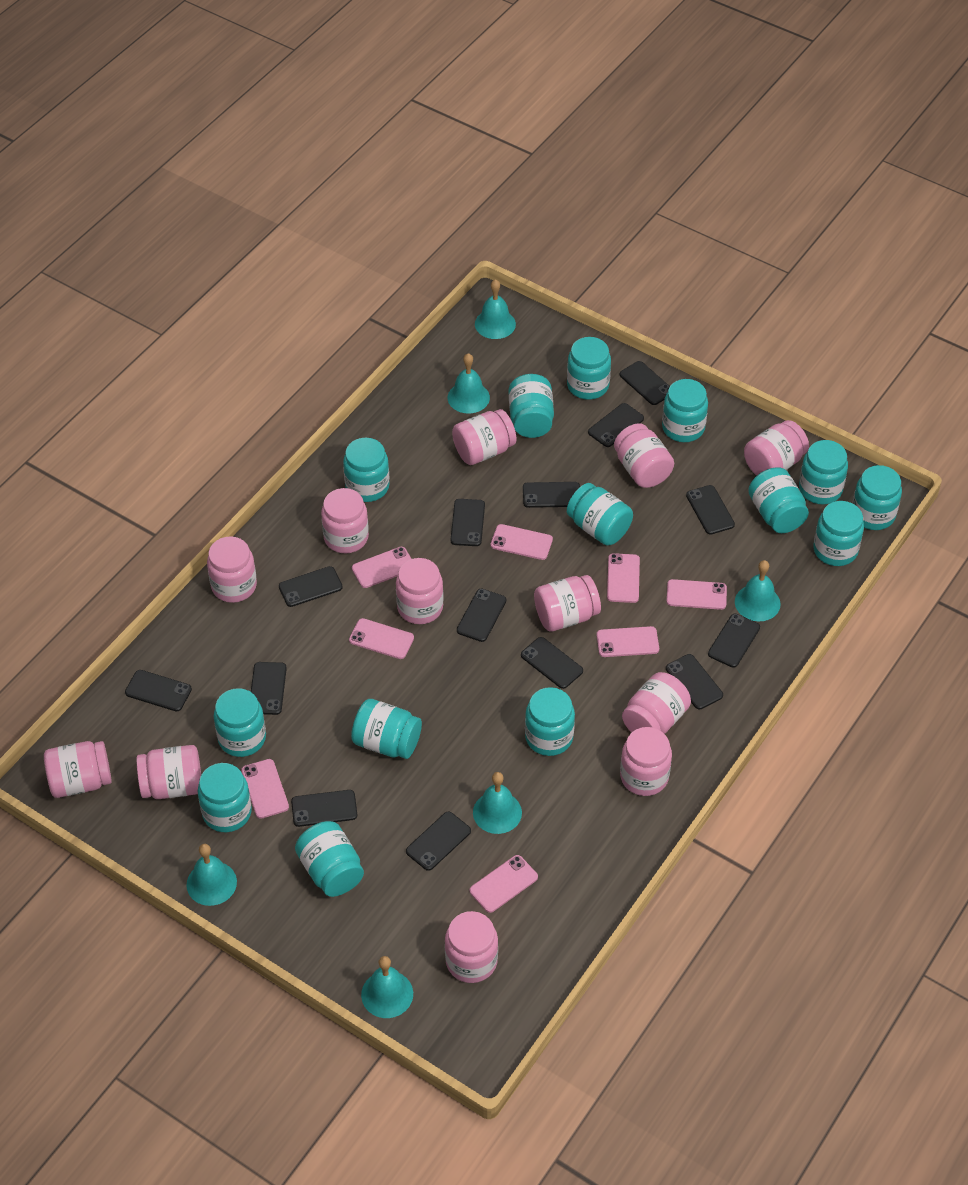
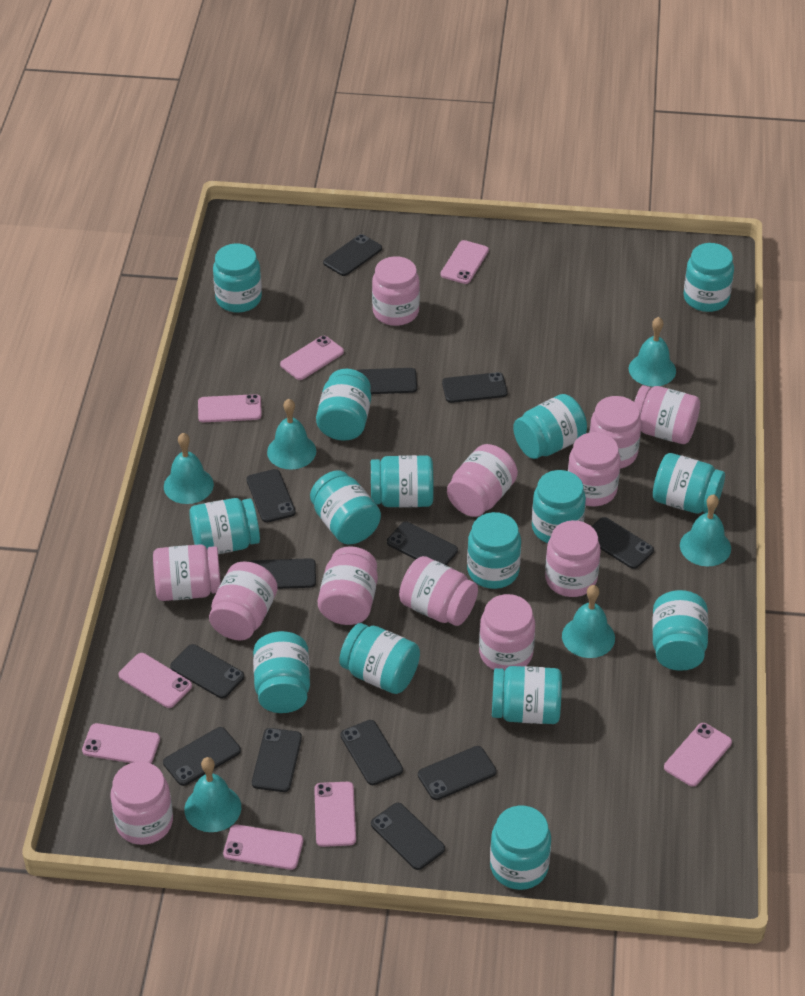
black phone: [125,670,192,711] [251,662,287,715] [279,566,343,607] [291,790,357,827] [406,811,471,871] [450,499,485,546] [457,589,506,642] [521,637,583,689] [523,482,580,508] [588,403,644,447] [620,361,670,405] [666,654,723,709] [686,485,735,535] [708,614,760,668] = 14 -> [163,727,241,786] [170,644,244,698] [246,469,296,523] [250,558,316,589] [252,728,302,792] [323,234,382,276] [340,720,403,785] [357,368,417,394] [371,803,445,870] [387,522,458,565] [418,746,497,800] [442,372,508,403] [591,517,654,569] = 13
turquoise jar: [198,763,252,832] [214,688,266,757] [295,821,364,897] [343,438,390,502] [351,699,422,759] [508,374,554,438] [525,687,575,756] [567,337,611,400] [567,483,633,546] [662,379,708,442] [748,467,809,533] [799,440,848,504] [813,501,864,566] [852,465,902,530] = 14 -> [189,498,260,554] [213,243,262,313] [253,631,310,713] [310,471,381,544] [316,369,371,441] [339,623,420,694] [371,455,433,508] [467,512,521,589] [490,806,551,890] [492,666,562,724] [513,394,587,459] [532,470,586,543] [652,590,708,671] [653,453,725,514] [683,243,734,312] = 15

